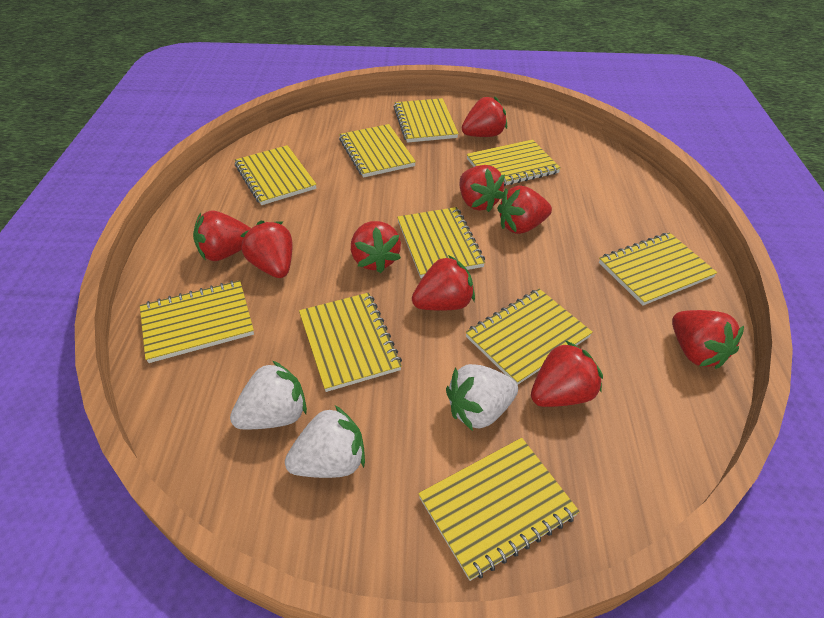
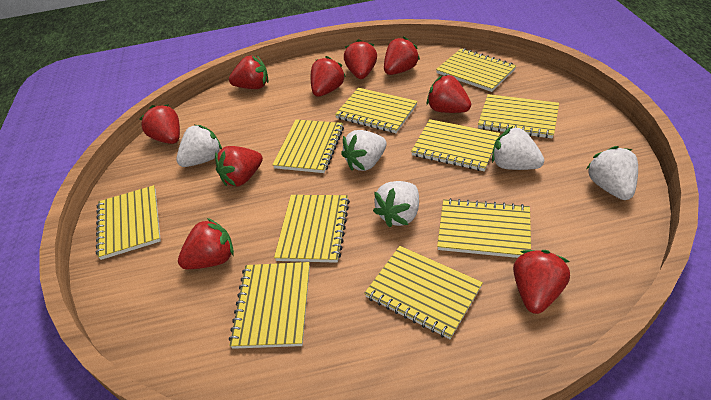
white strawberry: [230,360,307,430] [285,405,365,478] [446,364,518,431] = 3 -> [176,125,222,167] [341,130,387,171] [373,181,419,228] [492,126,544,170] [586,146,638,200] = 5

